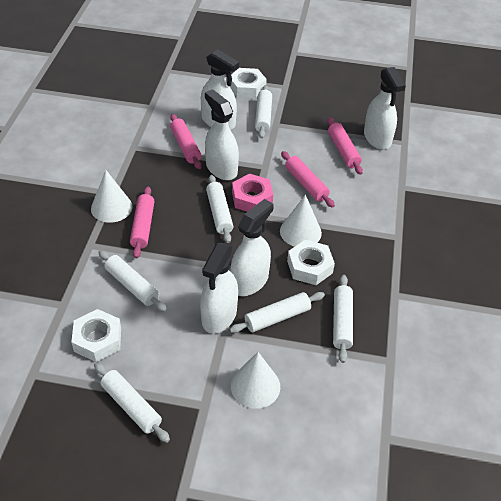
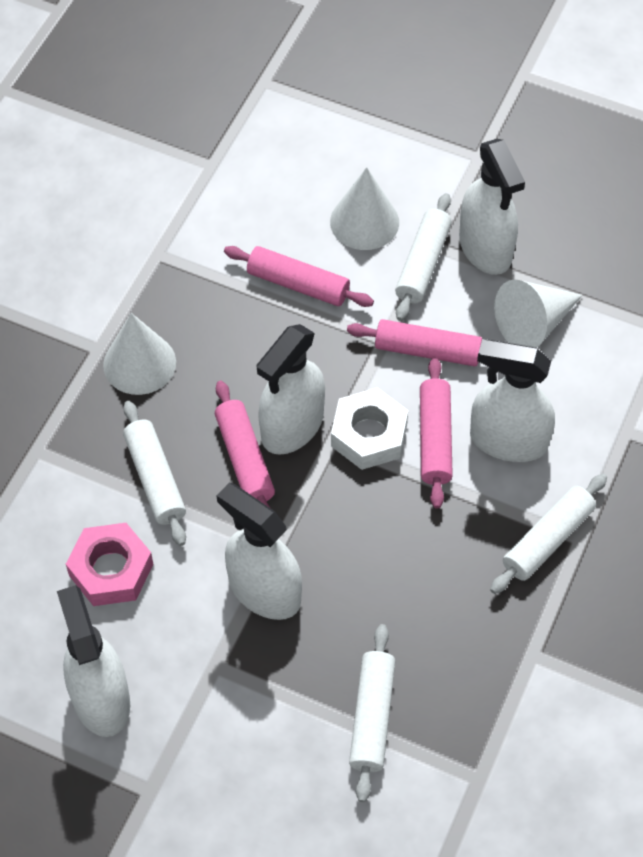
white nut: [71,309,121,362] [230,68,267,98] [287,240,335,285] = 3 -> [331,388,408,470] = 1
white rolling pin: [94,362,170,443] [98,250,167,312] [206,175,233,243] [229,292,325,333] [255,85,272,139] [333,275,353,363] = 6 -> [123,401,186,546] [349,624,395,802] [395,193,452,321] [490,474,607,594] = 4

